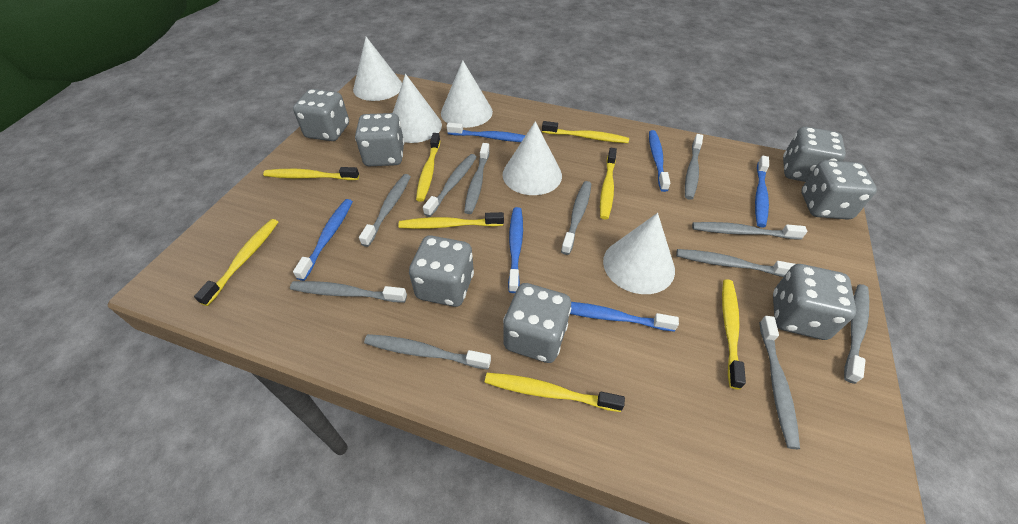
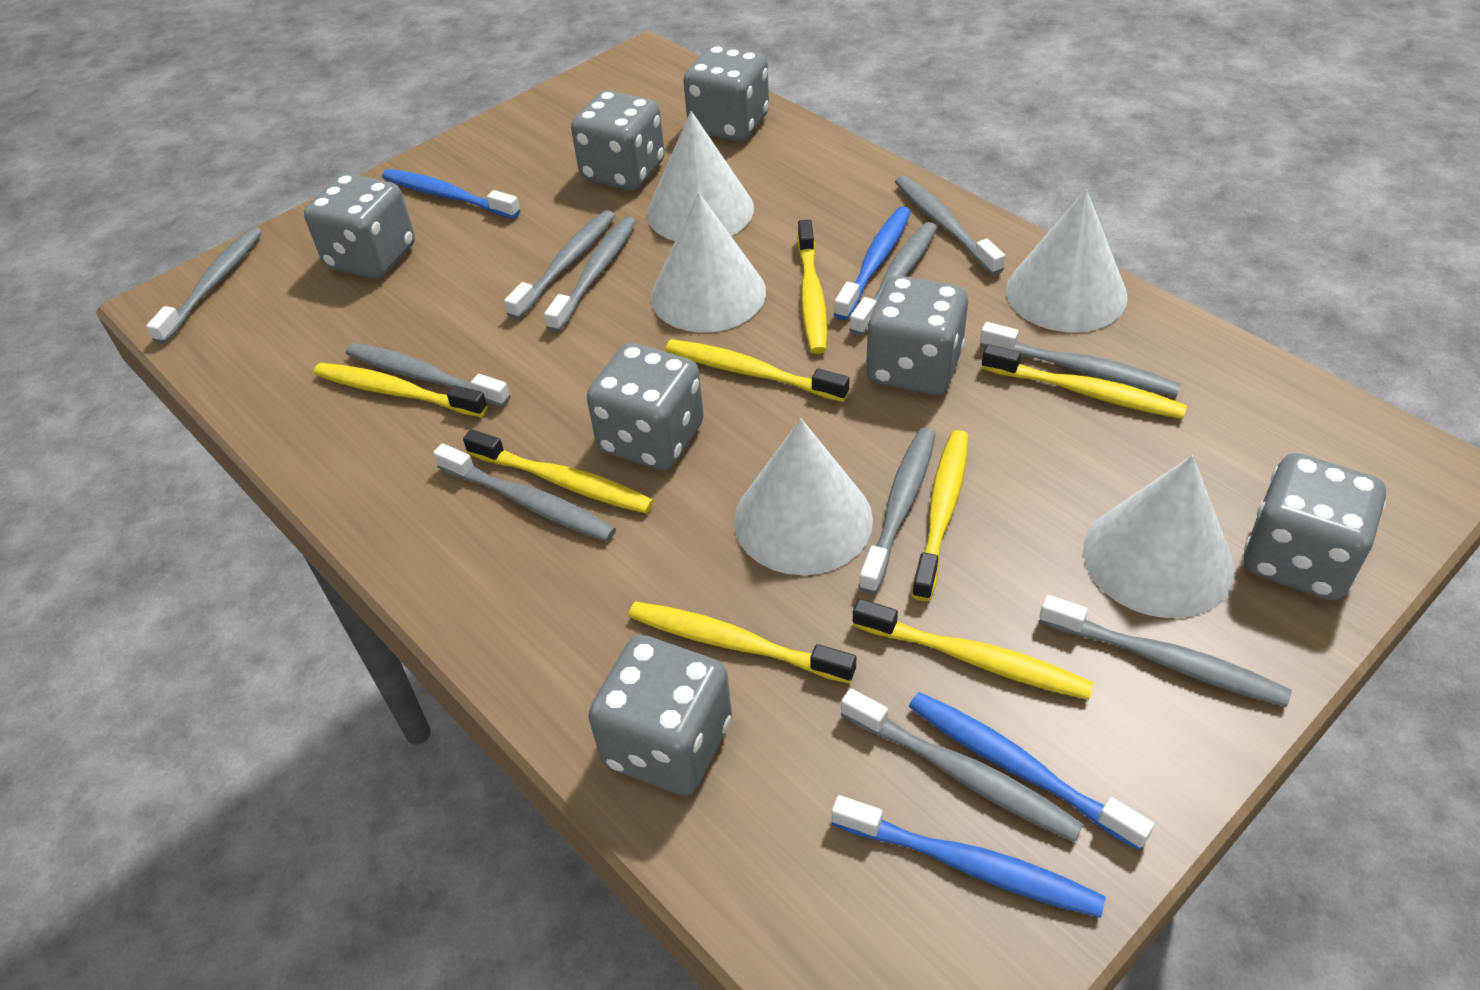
blue toothbrush: [293,199,353,281] [447,123,526,142] [508,207,523,293] [570,302,679,332] [649,130,670,192] [755,156,769,227] = 6 -> [382,169,520,219] [832,795,1106,918] [834,206,911,320] [909,692,1154,850] = 4

